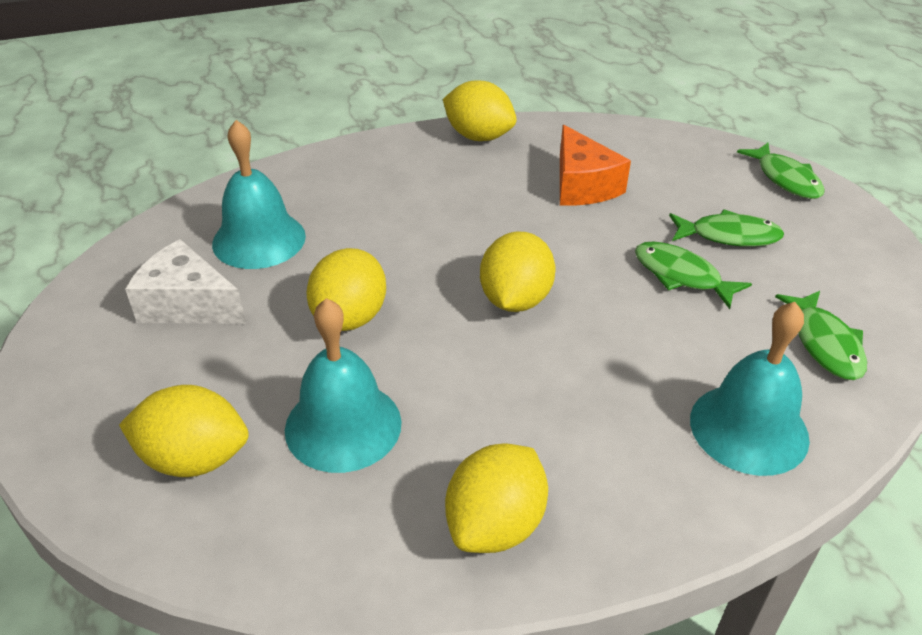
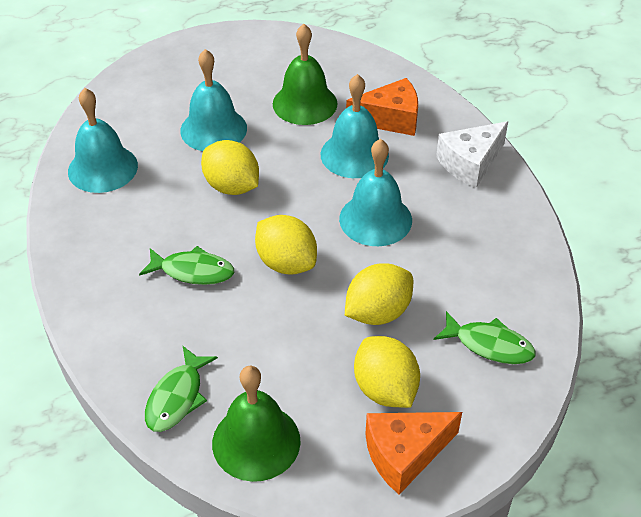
green bell: none = 0 -> [212,366,301,482] [273,24,338,125] = 2
green fish: [635,242,752,309] [669,209,784,247] [737,143,825,199] [775,291,867,380] = 4 -> [139,246,234,285] [145,345,218,432] [434,311,535,364] = 3
orange cheese: [560,125,631,206] = 1 -> [346,78,418,136] [365,412,462,495] = 2
turquoise bell: [212,120,306,269] [285,298,402,473] [690,302,810,476] = 3 -> [68,88,138,193] [180,49,247,151] [321,74,389,178] [339,139,412,246] = 4
yellow lemon: [119,385,249,477] [307,248,386,331] [443,80,517,141] [445,443,548,553] [480,231,556,312] = 5 -> [201,140,259,195] [255,215,317,275] [345,263,413,325] [354,336,420,408] = 4

